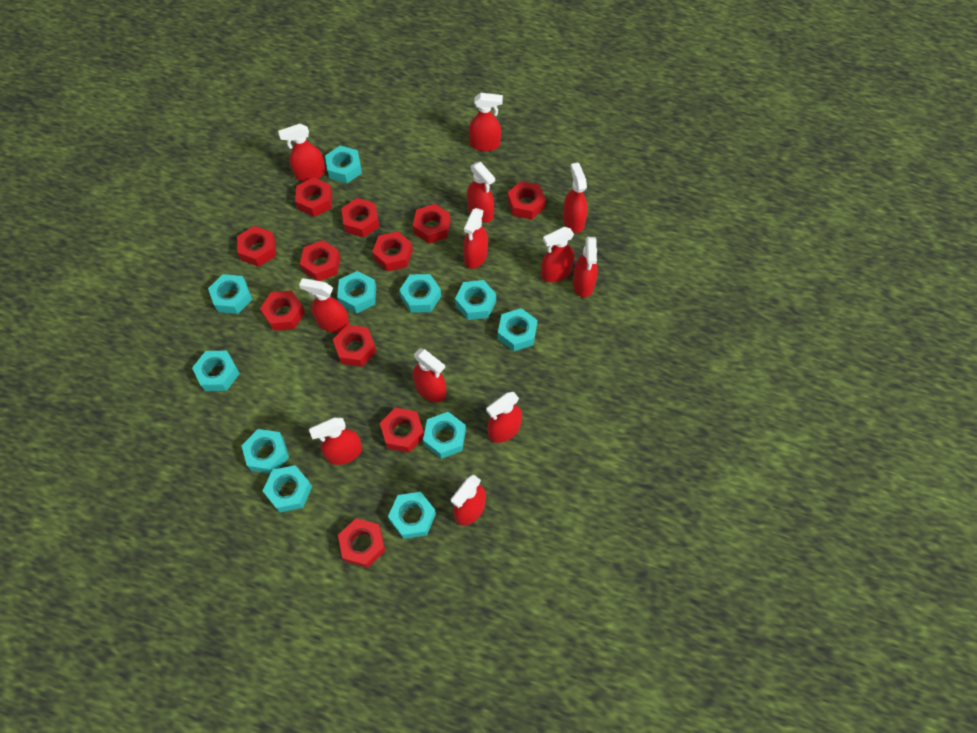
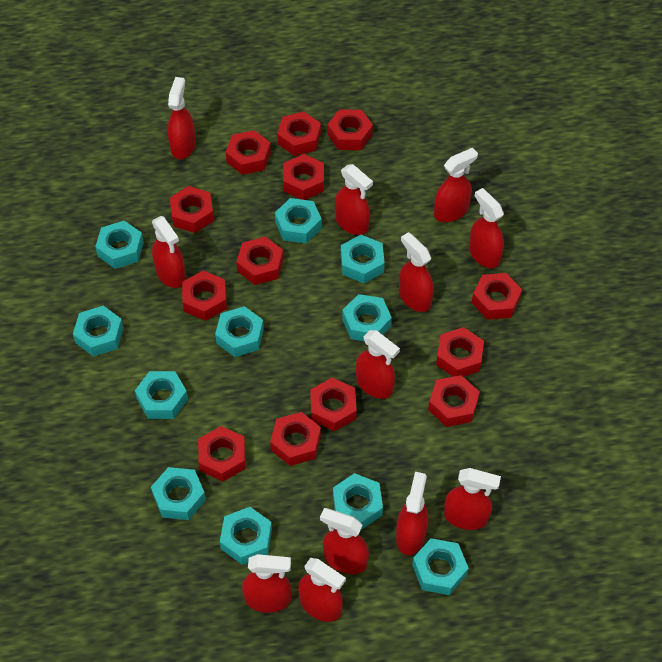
red nut: [237,226,276,267] [260,290,305,331] [295,177,332,217] [300,240,341,281] [333,325,376,367] [338,518,385,568] [341,198,379,238] [372,231,413,272] [380,407,424,453] [413,204,451,244] [507,181,546,220] = 11 -> [170,186,214,233] [182,271,227,321] [198,426,246,482] [226,130,271,175] [236,237,284,285] [270,412,321,466] [277,112,321,156] [283,154,324,200] [310,378,357,432] [327,109,373,150] [428,375,480,427] [436,327,484,377] [472,273,522,320] = 13

